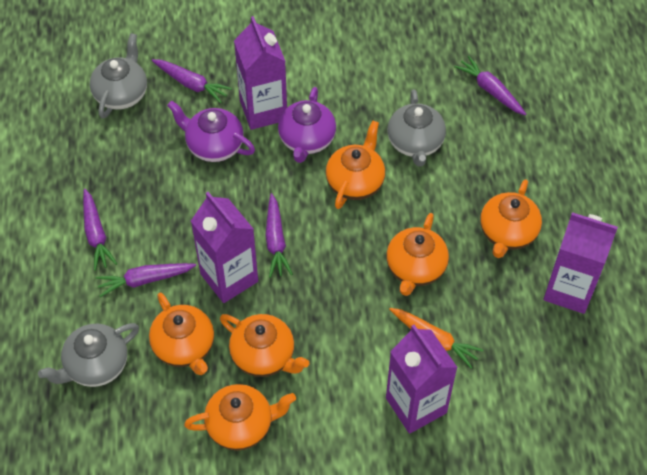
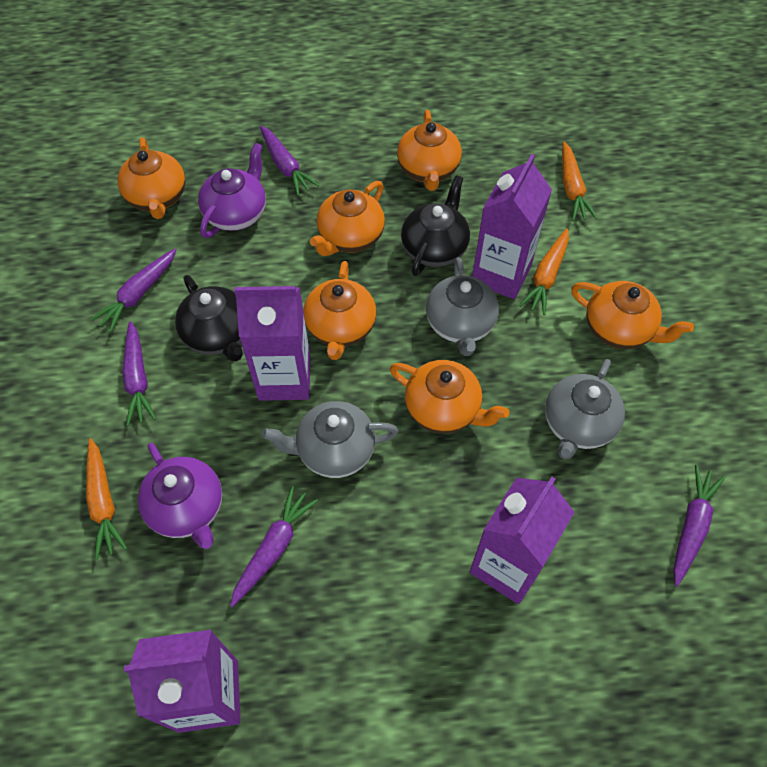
black teapot: none = 0 -> [175,275,243,362] [401,175,470,276] = 2
orange carrot: [389,308,484,369] = 1 -> [86,438,128,559] [519,228,569,315] [562,142,598,221] = 3

